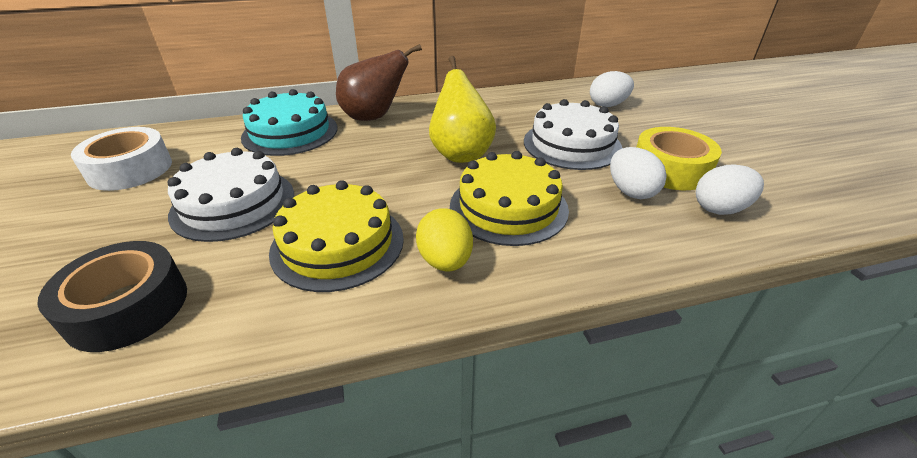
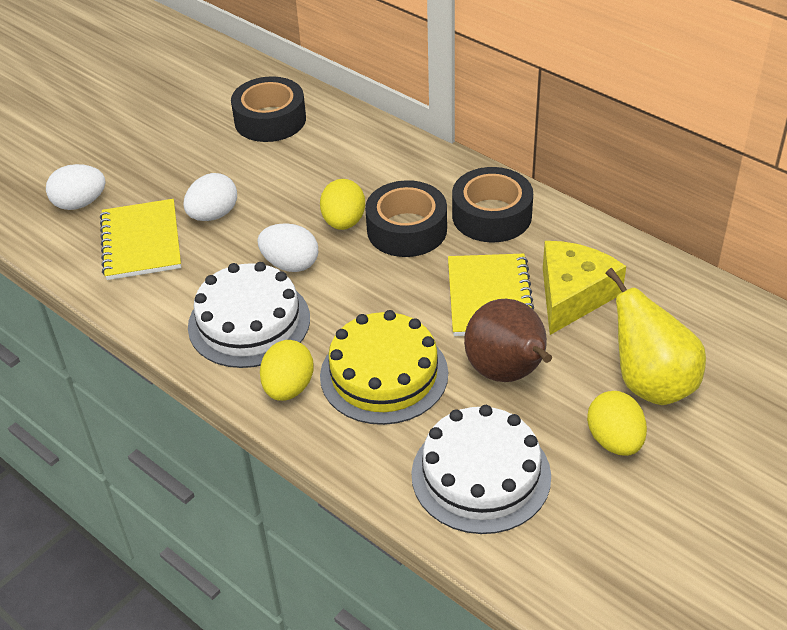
black tape: [37,241,187,352] = 1 -> [231,76,306,142] [365,180,447,257] [452,167,533,242] = 3
turquoise cake: [241,89,338,156] = 1 -> none = 0
white tape: [71,127,172,191] = 1 -> none = 0
yellow cake: [269,180,404,292] [450,151,569,246] = 2 -> [320,310,448,425] = 1
yellow cheese: none = 0 -> [543,241,626,335] = 1
yellow egg: [416,208,473,272] = 1 -> [260,340,314,401] [320,179,365,230] [587,391,647,456] = 3
yellow notebook: none = 0 -> [100,199,181,280] [448,254,534,336] = 2
yellow tape: [636,127,722,190] = 1 -> none = 0

